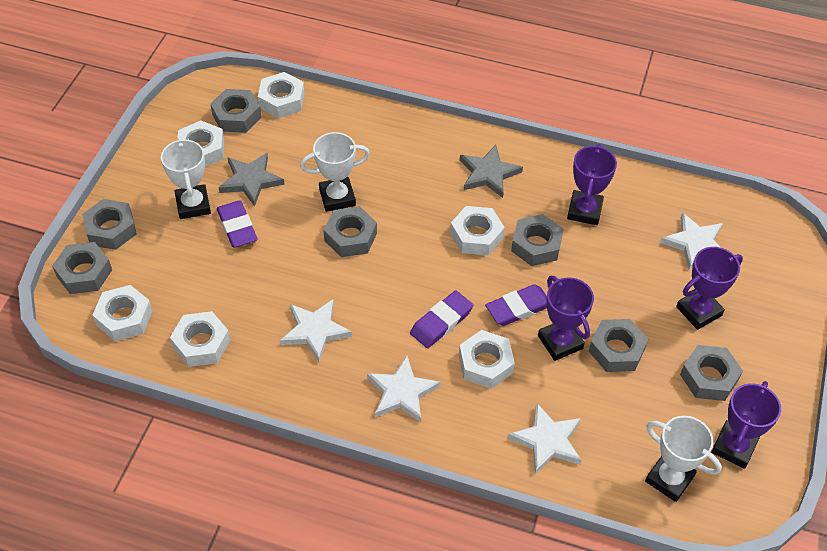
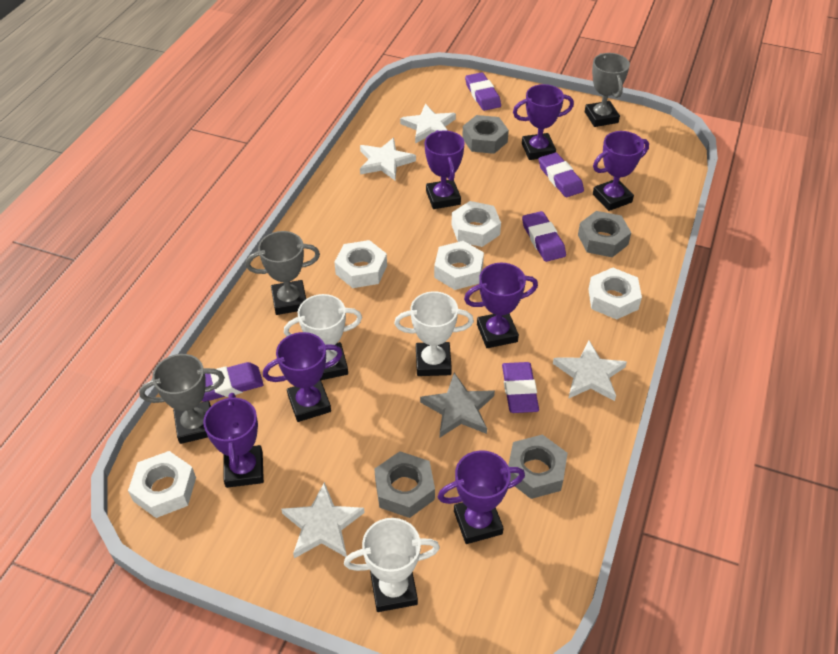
grey nut: [52,242,112,294] [82,199,137,250] [210,89,261,133] [324,207,377,257] [511,214,564,266] [589,319,648,372] [680,345,743,401] = 7 -> [374,451,435,518] [462,115,509,154] [508,434,568,499] [578,211,631,257] = 4
grey star: [219,153,285,207] [460,145,523,198] = 2 -> [420,373,495,437] = 1
grey trophy: none = 0 -> [139,354,225,444] [246,231,320,315] [585,53,630,127] = 3
purple eraser: [217,200,258,248] [410,290,473,348] [485,284,547,326] = 3 -> [202,362,264,402] [465,72,501,111] [502,362,539,413] [522,211,566,262] [539,152,584,197] = 5
purple trophy: [538,276,594,361] [567,144,617,225] [676,247,743,330] [711,381,781,469] = 4 -> [203,393,264,488] [263,332,343,422] [425,130,465,209] [438,450,525,544] [464,263,538,348] [513,84,574,160] [593,131,649,211] = 7
white nut: [92,285,152,341] [170,311,230,367] [177,120,224,167] [258,72,305,118] [450,206,505,255] [459,330,515,389] = 6 -> [128,451,196,518] [334,240,387,288] [434,241,484,290] [451,201,501,247] [588,268,642,320] = 5

